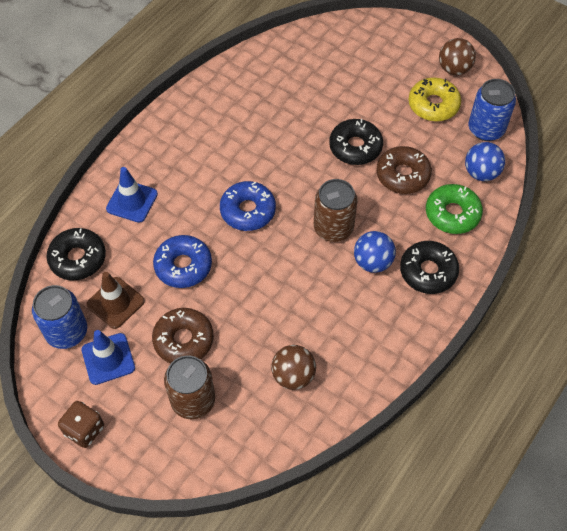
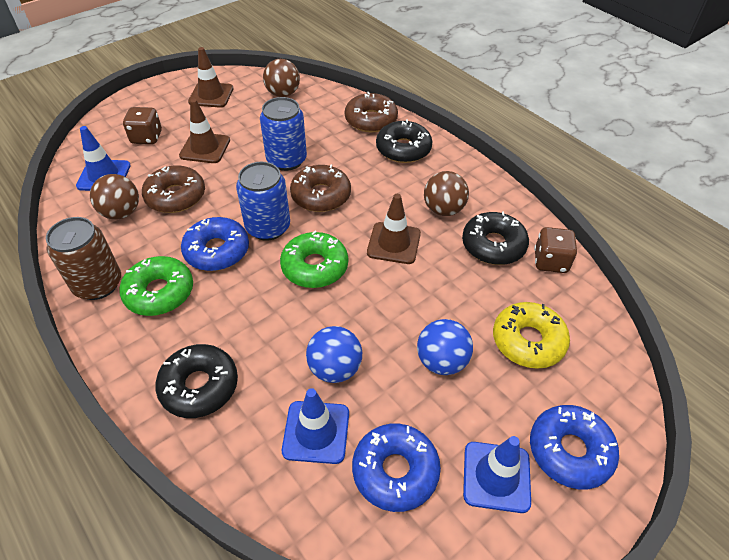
blue donut: [153,235,212,288] [220,181,276,231] = 2 -> [181,217,249,271] [352,424,441,512] [530,405,619,489] = 3
blue traffic cone: [82,330,135,385] [106,167,158,223] = 2 -> [76,126,131,191] [282,388,349,464] [463,436,531,513] = 3
brown ball: [271,345,316,390] [439,38,476,75] = 2 -> [90,174,139,219] [263,59,300,97] [424,171,469,216] = 3
brown can: [164,355,215,419] [314,179,357,242] = 2 -> [46,217,121,300] = 1
brown dice: [58,401,104,448] = 1 -> [123,107,162,144] [534,227,577,273] = 2
brown donut: [152,308,214,363] [376,146,432,194] = 2 -> [142,165,205,213] [290,164,351,212] [345,92,398,132] = 3
brown traffic cone: [87,272,145,329] = 1 -> [179,99,230,163] [188,47,233,108] [367,194,421,264] = 3
green donut: [426,184,483,234] = 1 -> [119,256,193,316] [280,231,348,288] = 2

